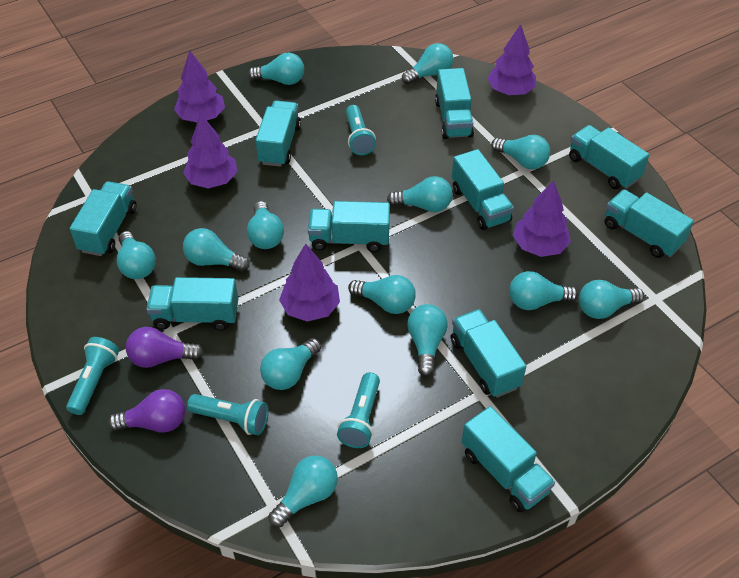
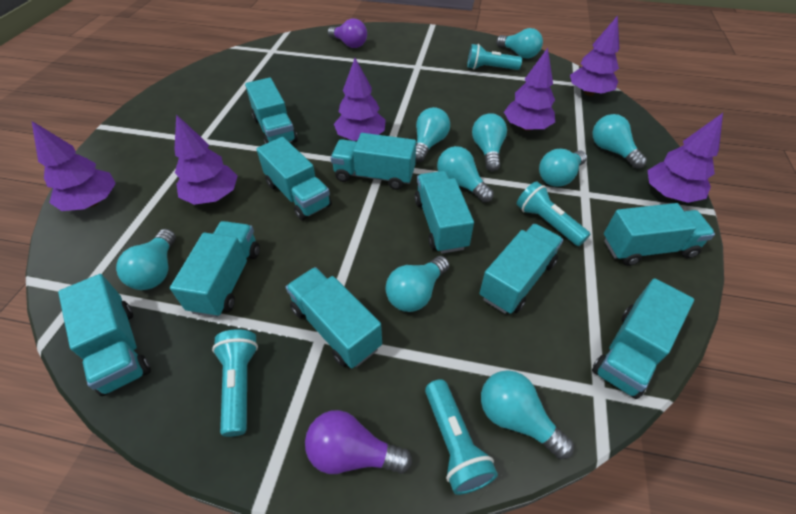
purple tree: [174,50,225,122] [183,113,237,189] [279,243,340,322] [487,24,536,95] [513,180,571,257] = 5 -> [32,121,116,211] [174,115,237,205] [334,58,386,141] [504,48,555,131] [570,15,619,96] [647,113,723,203] = 6
turquoise light bulb: [117,231,156,279] [183,228,250,271] [247,201,284,249] [248,53,304,85] [260,338,321,390] [268,455,338,527] [348,275,416,314] [387,176,453,212] [402,43,453,84] [407,304,448,376] [491,135,550,169] [509,271,578,310] [579,280,644,319] = 13 -> [116,229,176,290] [386,256,449,312] [416,107,450,162] [437,146,494,203] [472,113,507,172] [481,370,574,459] [496,28,543,58] [539,149,587,187] [593,114,647,169] = 9

